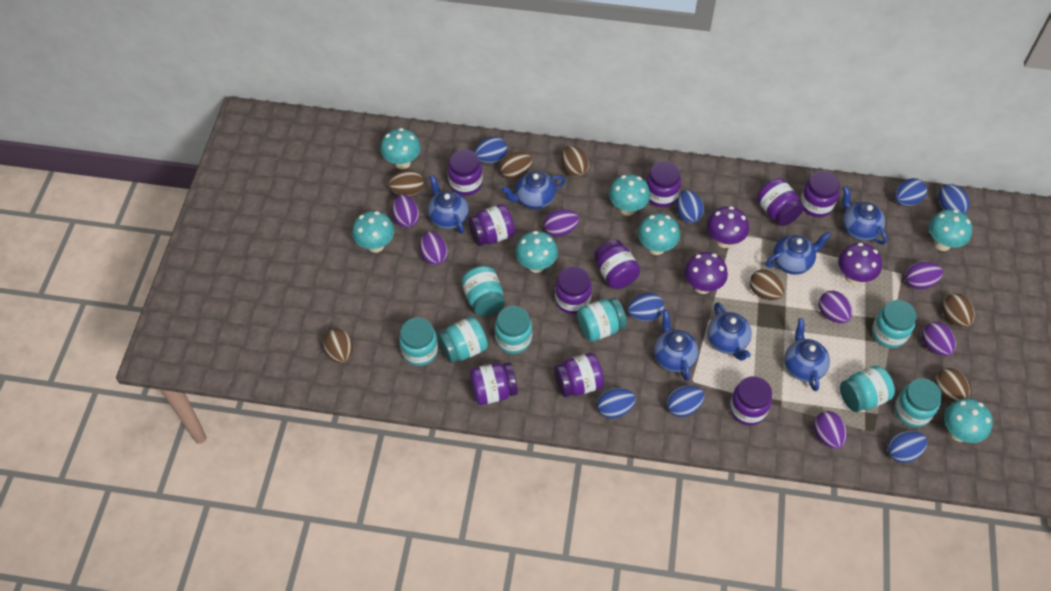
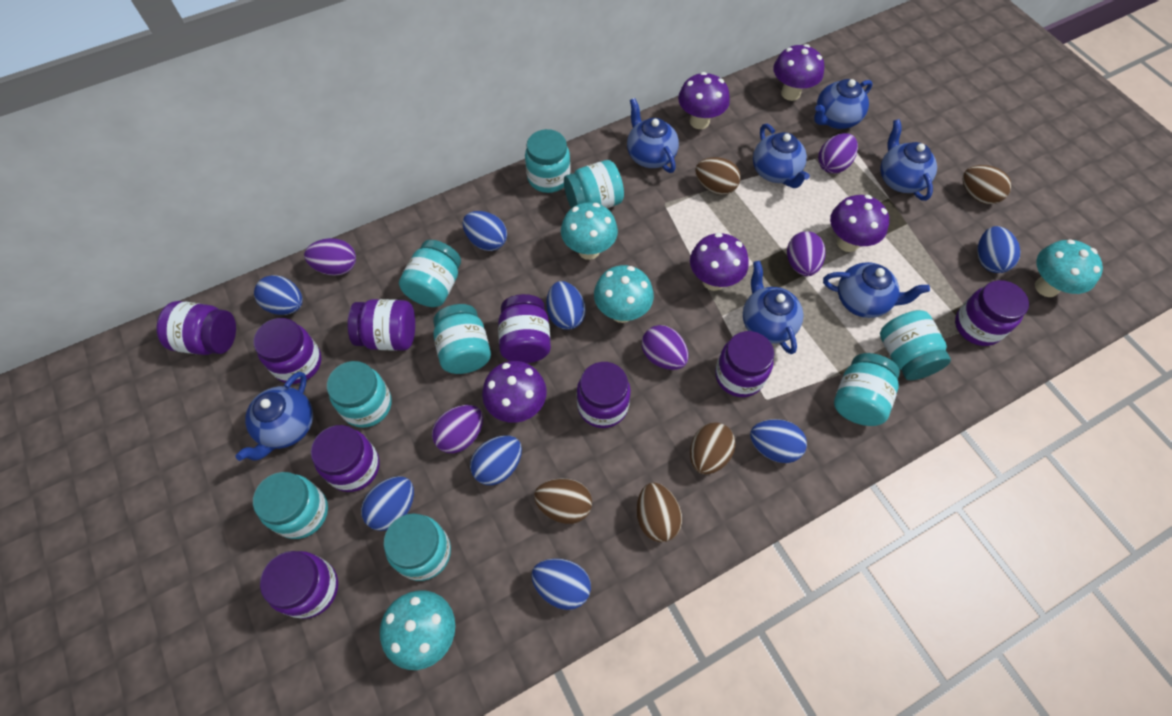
brown egg: [323,329,353,364] [388,170,424,196] [500,152,533,180] [561,146,589,178] [750,269,785,300] [935,368,970,403] [942,294,975,328] = 7 -> [534,478,592,524] [637,483,682,542] [690,422,736,475] [695,157,741,195] [962,165,1011,204] = 5
purple egg: [392,195,419,228] [420,231,448,265] [544,209,579,237] [814,411,847,449] [819,291,852,323] [905,261,943,290] [922,322,956,356] = 7 -> [304,238,356,276] [432,405,483,453] [642,325,689,370] [787,231,826,276] [818,133,858,174] = 5
purple jar: [448,149,483,196] [468,204,515,246] [470,362,518,405] [554,353,604,397] [555,266,592,314] [594,240,640,289] [646,161,681,207] [730,376,772,425] [757,178,804,226] [800,171,840,217] = 10 -> [157,301,236,355] [253,318,321,384] [260,551,338,619] [311,425,380,492] [348,299,415,351] [498,294,551,363] [577,362,631,428] [715,331,774,397] [955,280,1029,346] = 9
purple mushroom: [684,252,728,294] [707,206,749,248] [838,243,882,285] = 3 -> [482,361,547,423] [678,72,730,129] [690,233,749,291] [773,44,824,101] [830,195,889,252] = 5
turquoise jar: [399,318,438,366] [438,317,488,363] [462,266,505,316] [495,306,532,354] [577,297,627,342] [840,365,895,412] [872,300,917,348] [894,378,942,428] = 8 -> [253,472,328,539] [327,361,392,428] [384,513,451,581] [399,240,461,307] [433,304,491,374] [525,129,571,193] [564,160,624,208] [834,353,900,426] [880,310,951,380] = 9
turquoise mushroom: [352,211,394,253] [380,128,421,169] [515,231,558,273] [609,174,650,216] [638,213,680,255] [929,209,972,251] [944,398,993,443] = 7 -> [380,590,455,670] [561,202,618,260] [594,265,654,323] [1035,239,1103,297] = 4

